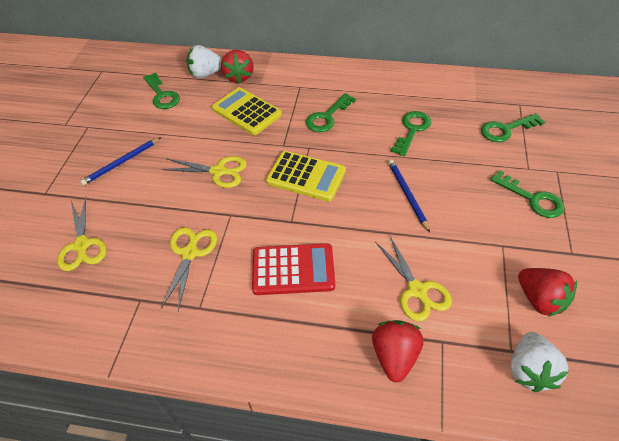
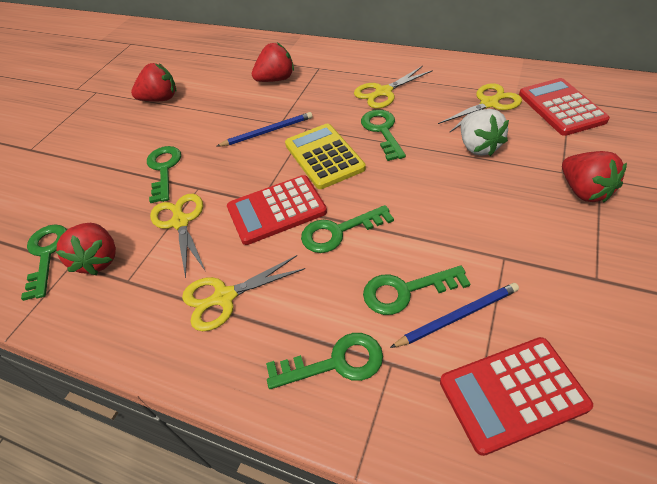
green key: [143,73,180,109] [306,93,356,132] [391,111,431,156] [481,113,545,142] [490,170,565,218] = 5 -> [21,224,67,301] [147,146,181,203] [266,333,383,389] [301,205,394,253] [361,110,406,161] [363,265,470,315] = 6
red calculator: [252,243,335,295] = 1 -> [227,175,327,245] [440,337,593,456] [519,78,610,136] = 3
red strawberry: [221,50,253,84] [372,320,424,383] [518,268,577,317] = 3 -> [56,223,116,275] [131,63,176,101] [252,43,294,82] [562,151,627,203] = 4
white strawberry: [186,45,222,78] [510,332,569,392] = 2 -> [461,109,509,156] = 1
yellow calculator: [212,87,282,135] [266,151,346,202] = 2 -> [285,124,366,189] = 1

